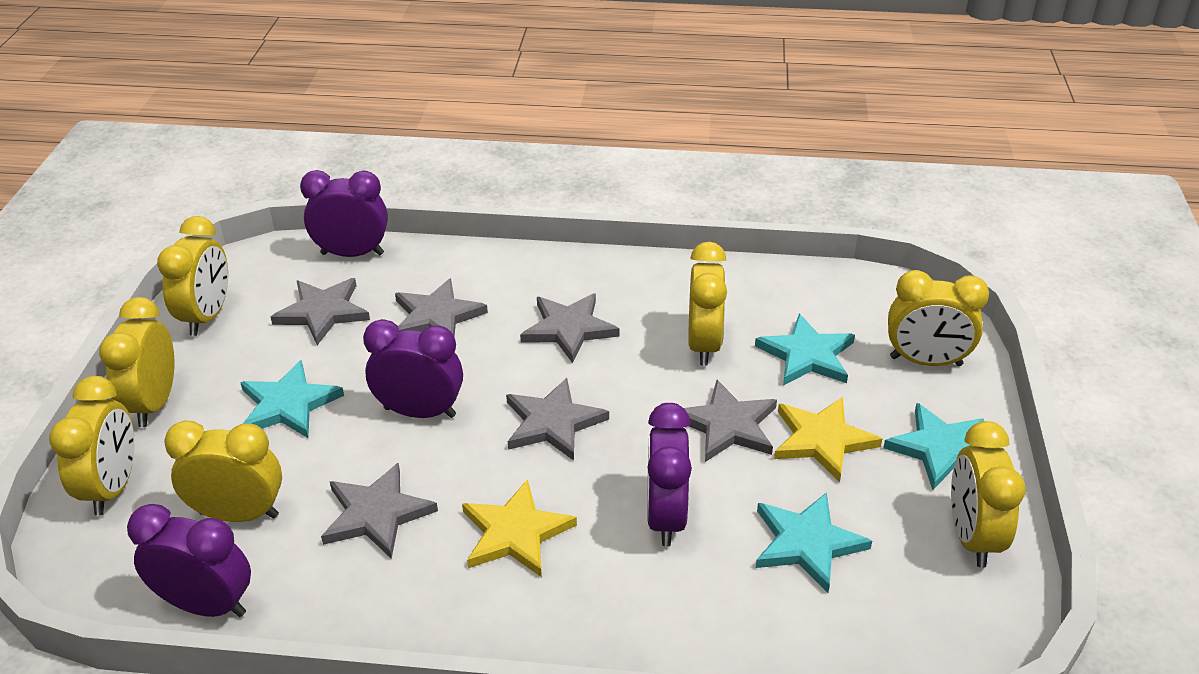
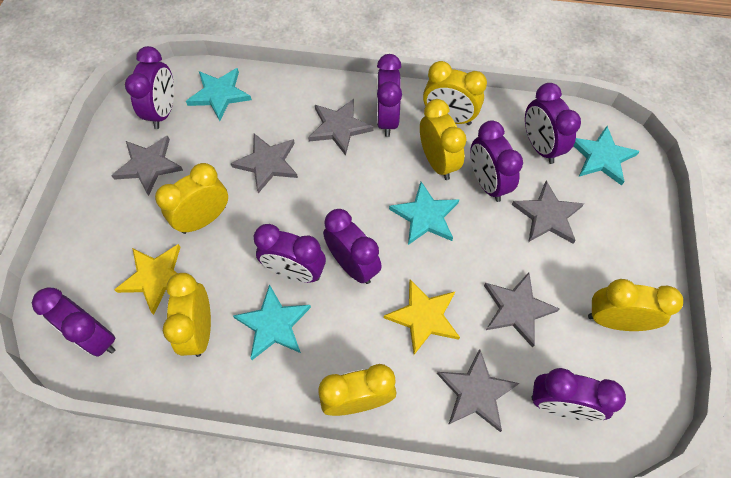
purple clock: [127,504,251,617] [300,170,388,257] [363,319,463,418] [647,403,692,546] = 4 -> [32,287,115,357] [125,46,174,129] [254,224,326,283] [323,209,382,284] [377,54,402,137] [470,120,523,202] [525,83,581,164] [532,368,626,421] = 8
yellow clock: [49,376,135,516] [99,297,174,427] [157,216,228,336] [164,420,282,522] [688,242,727,366] [888,270,989,366] [951,421,1026,568] = 7 -> [155,163,228,234] [163,273,211,357] [318,364,397,416] [420,99,467,180] [423,61,487,125] [588,279,683,331] = 6

